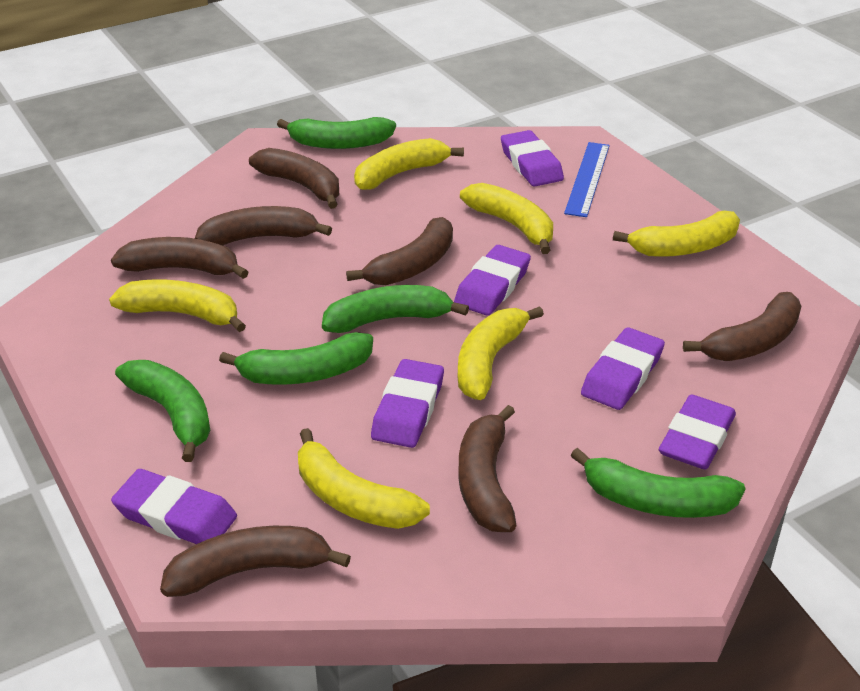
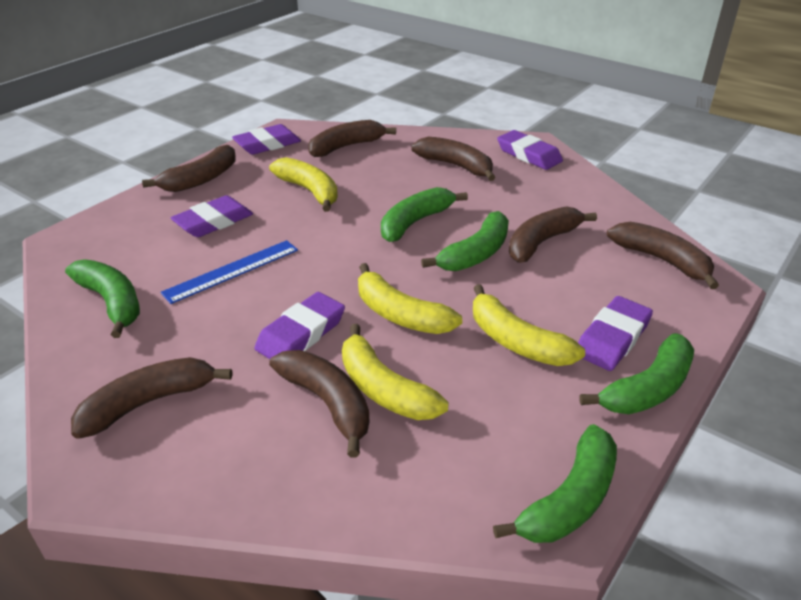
purple eraser: [111,469,237,544] [371,359,444,448] [454,245,531,316] [501,130,564,187] [581,327,665,410] [659,394,736,470] = 6 -> [171,195,253,237] [232,124,301,155] [254,292,345,359] [497,130,563,170] [578,296,653,371] = 5
yellow banana: [109,279,246,332] [298,428,430,529] [354,138,464,190] [458,306,544,400] [460,183,553,254] [613,211,740,257] = 6 -> [269,157,338,212] [342,324,449,420] [358,263,462,334] [473,284,585,366] = 4

